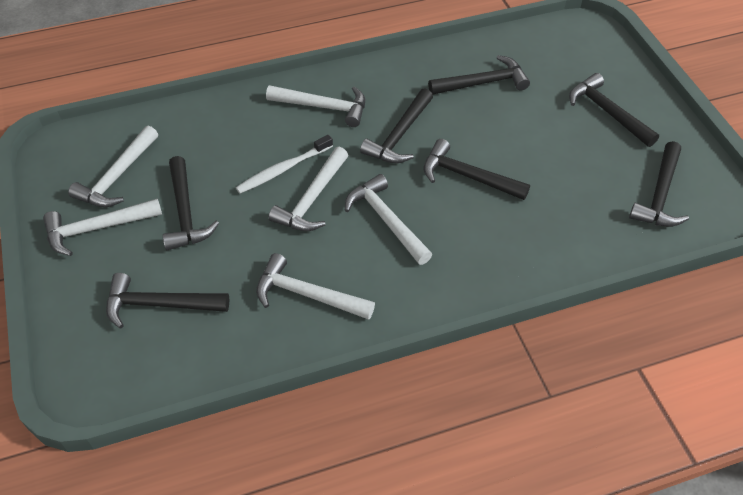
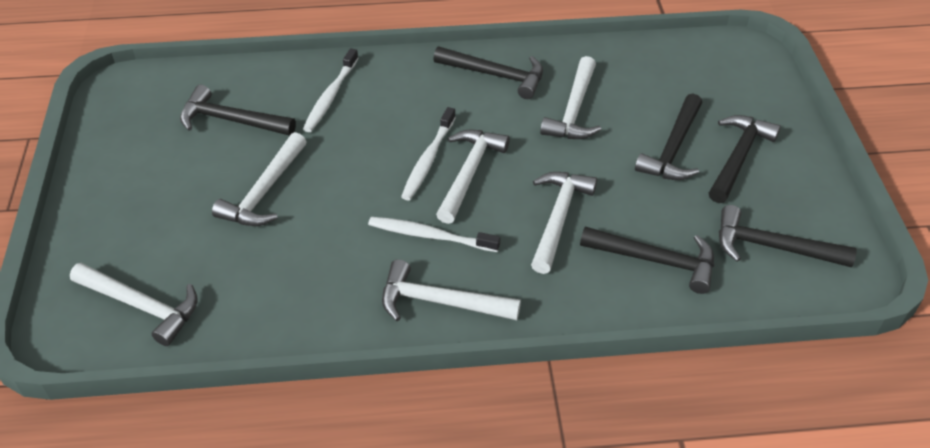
black hammer: [106,273,229,328] [163,156,219,250] [360,88,433,163] [424,139,530,200] [428,55,530,95] [569,73,659,147] [629,141,689,227] = 7 -> [180,85,296,136] [433,47,543,99] [580,227,714,294] [635,94,702,180] [709,115,781,203] [719,205,857,267] = 6
white toothbrush: [236,135,333,194] = 1 -> [303,48,359,132] [368,217,500,252] [401,107,456,201] = 3

